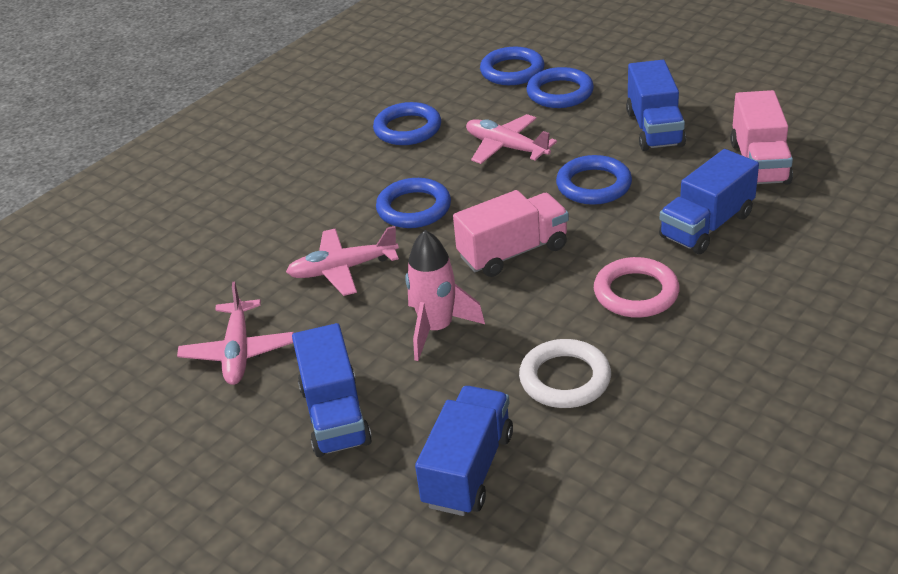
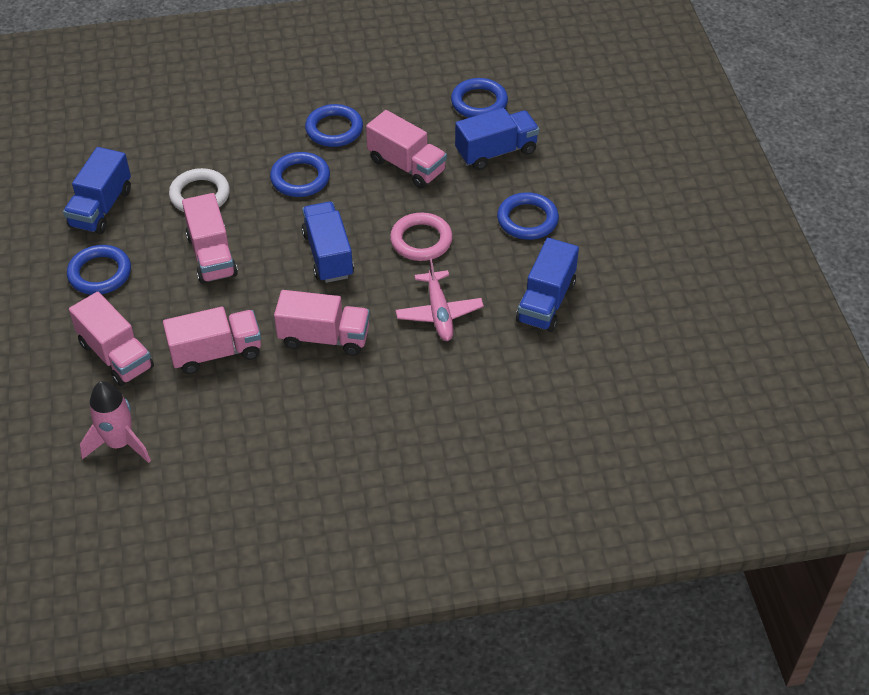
pink plane: [177,281,294,385] [286,226,399,296] [466,114,557,164] = 3 -> [396,258,484,341] = 1
pink truck: [453,190,569,277] [730,90,793,184] = 2 -> [69,292,154,387] [163,307,261,374] [182,193,238,284] [274,290,370,356] [366,110,447,189] = 5

